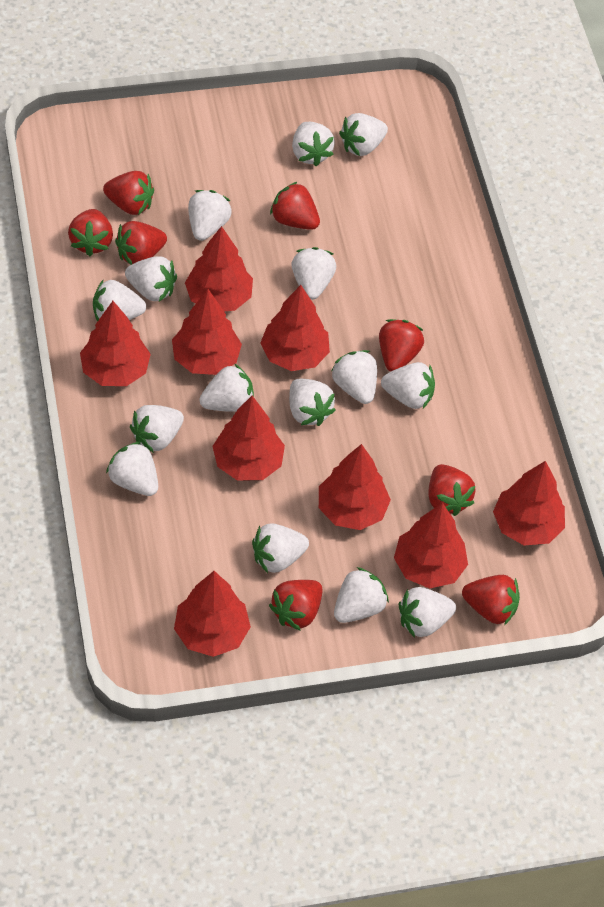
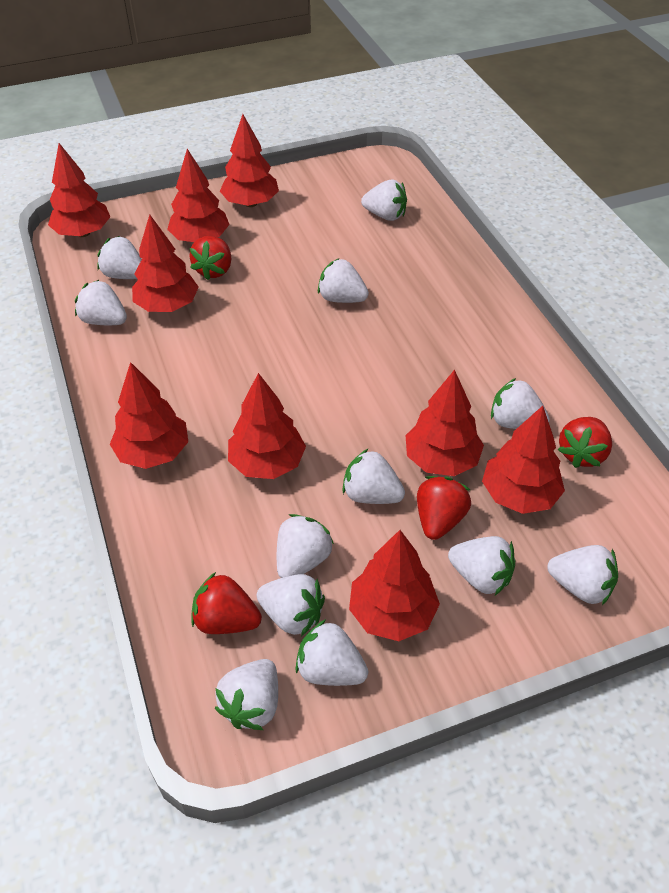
red strawberry: [68,209,113,257] [103,171,154,215] [115,221,167,265] [269,580,323,631] [270,182,320,230] [379,319,424,371] [428,464,476,516] [462,575,520,625] = 8 -> [190,236,231,280] [191,572,262,634] [417,476,471,540] [558,417,612,468] = 4
white strawberry: [93,280,146,322] [106,441,158,496] [125,256,177,302] [130,405,184,453] [188,190,232,241] [199,364,254,412] [252,523,309,573] [289,379,336,426] [291,247,336,300] [292,122,335,166] [331,350,377,404] [334,567,389,623] [339,113,388,156] [381,362,435,409] [399,587,456,638] = 15 -> [75,280,127,325] [97,236,142,279] [215,659,278,730] [257,574,325,636] [277,514,334,578] [295,619,368,686] [318,259,369,303] [342,448,405,504] [361,179,407,221] [448,536,515,595] [491,378,550,429] [547,545,618,605] = 12

